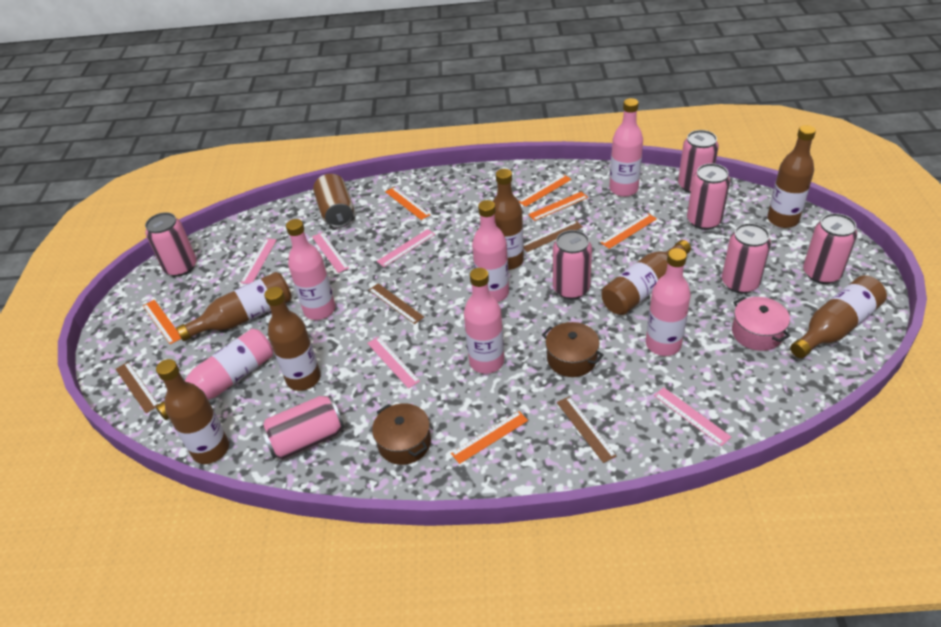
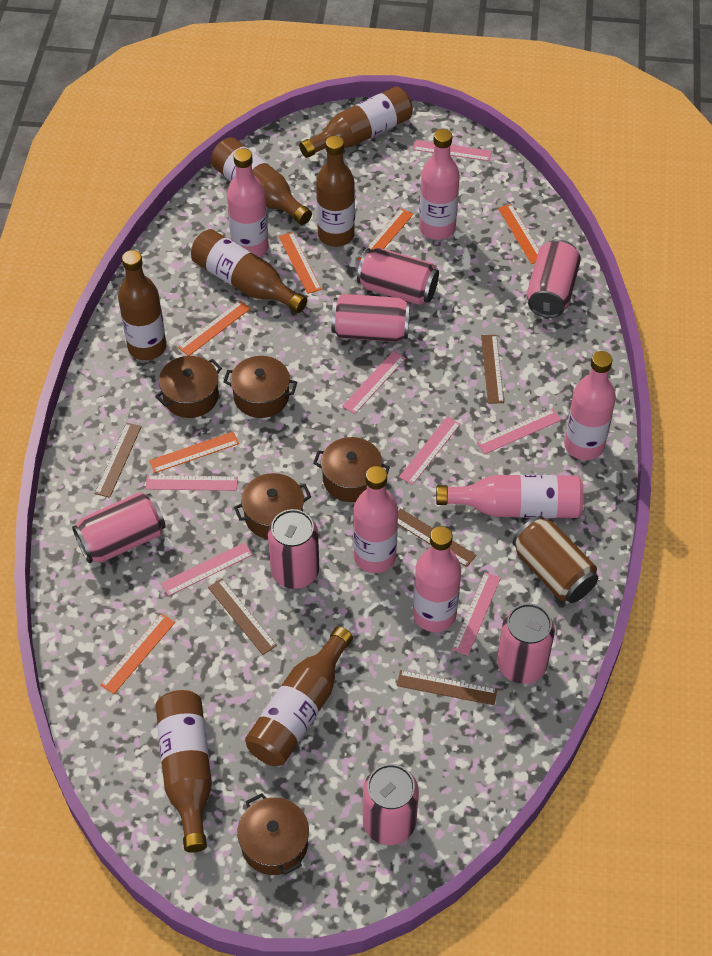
brown pot: [372,404,431,465] [542,322,604,377] = 2 -> [155,356,222,418] [224,356,297,418] [234,473,311,539] [237,793,309,875] [313,437,390,502] = 5
brown ruler: [116,362,158,413] [369,283,424,324] [523,221,583,252] [557,396,616,463] = 4 -> [94,423,142,498] [208,579,277,655] [397,670,497,705] [398,508,476,567] [481,335,504,404] = 5
pink pot: [732,297,790,351] = 1 -> none = 0
pink ruler: [240,238,277,284] [312,232,349,273] [367,337,420,389] [377,229,435,267] [654,387,731,446] = 5 -> [146,475,238,491] [161,542,253,596] [342,351,406,414] [399,417,461,485] [413,140,492,161] [452,572,501,656] [477,409,561,454] = 7

